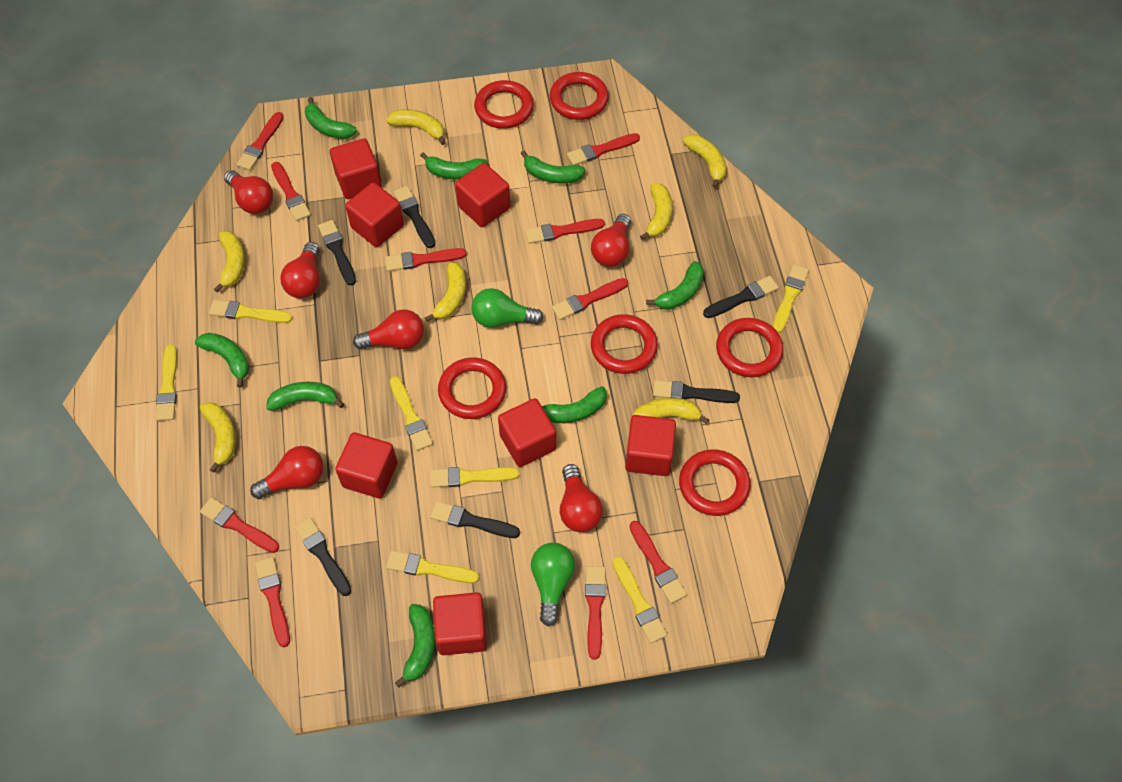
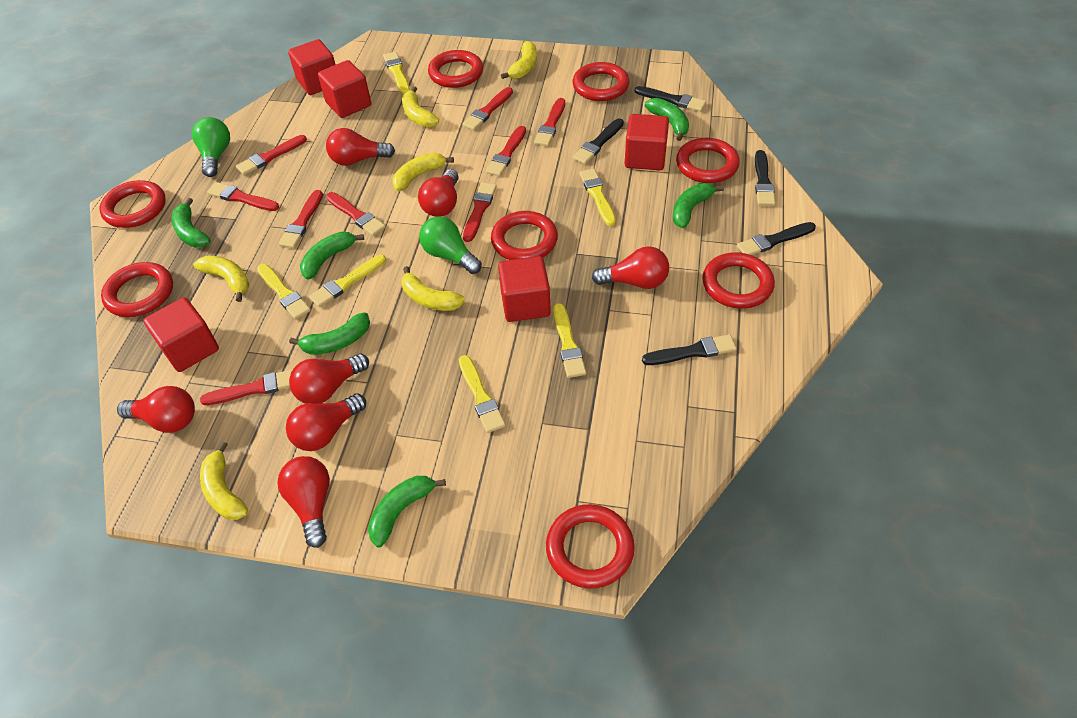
black brush: [295,517,352,596] [318,220,356,285] [393,186,435,248] [430,501,520,538] [653,380,740,403] [703,276,779,318] = 6 -> [573,119,624,164] [635,86,706,111] [642,334,737,365] [737,222,816,255] [755,150,775,206] = 5
green banana: [195,333,250,388] [266,382,344,411] [305,97,357,139] [395,604,435,688] [420,152,488,180] [521,151,586,184] [542,386,607,423] [646,261,704,310] = 8 -> [172,198,211,248] [289,312,370,355] [300,232,364,280] [368,476,446,548] [645,98,689,141] [673,183,724,228] = 6
red brush: [200,498,279,553] [236,112,283,170] [255,557,290,647] [271,162,311,221] [385,248,467,271] [525,219,605,244] [552,278,628,320] [567,133,640,165] [585,566,606,660] [629,521,687,604] = 10 -> [200,369,293,405] [207,182,279,211] [236,135,307,175] [279,190,323,248] [326,192,386,236] [462,87,513,130] [463,182,497,242] [486,126,526,176] [534,98,565,146] = 9
red cube: [330,138,382,199] [335,432,397,499] [345,182,404,247] [433,592,487,655] [455,163,510,227] [498,398,556,467] [625,415,676,476] = 7 -> [143,297,219,372] [288,39,336,95] [318,60,371,118] [498,256,551,322] [625,114,669,170] = 5
red light bulb: [224,170,273,214] [250,446,324,499] [280,242,320,299] [353,309,424,350] [560,464,603,532] [591,214,631,267] = 6 -> [117,386,195,433] [277,456,330,548] [286,393,366,451] [289,354,369,404] [326,128,395,166] [418,169,459,217] [592,246,669,289] = 7
red ring: [438,357,506,419] [474,80,534,129] [550,72,609,120] [591,314,658,374] [679,449,751,516] [716,318,783,377] = 6 -> [100,180,166,228] [101,262,173,317] [428,50,483,88] [491,211,558,260] [546,504,635,589] [572,62,630,101] [676,138,740,183] [702,252,775,309] = 8
yellow banana: [200,402,236,473] [214,231,245,293] [386,109,446,145] [425,262,466,322] [632,398,709,424] [640,183,672,240] [683,135,726,188] = 7 -> [193,255,249,302] [200,442,248,520] [392,153,454,191] [401,266,465,311] [402,86,439,127] [501,41,537,79] = 6
yellow brush: [156,345,177,421] [209,300,292,323] [386,550,479,583] [390,376,433,451] [430,467,520,488] [613,557,667,643] [773,264,809,333] = 7 -> [257,264,311,319] [309,255,386,307] [383,52,410,94] [459,355,506,433] [553,303,586,378] [579,168,616,226] = 6

